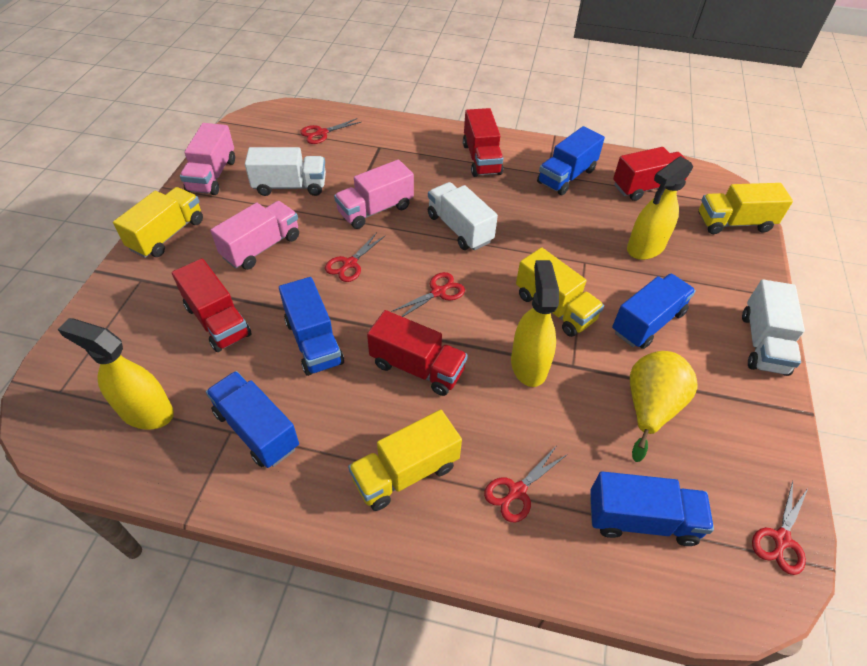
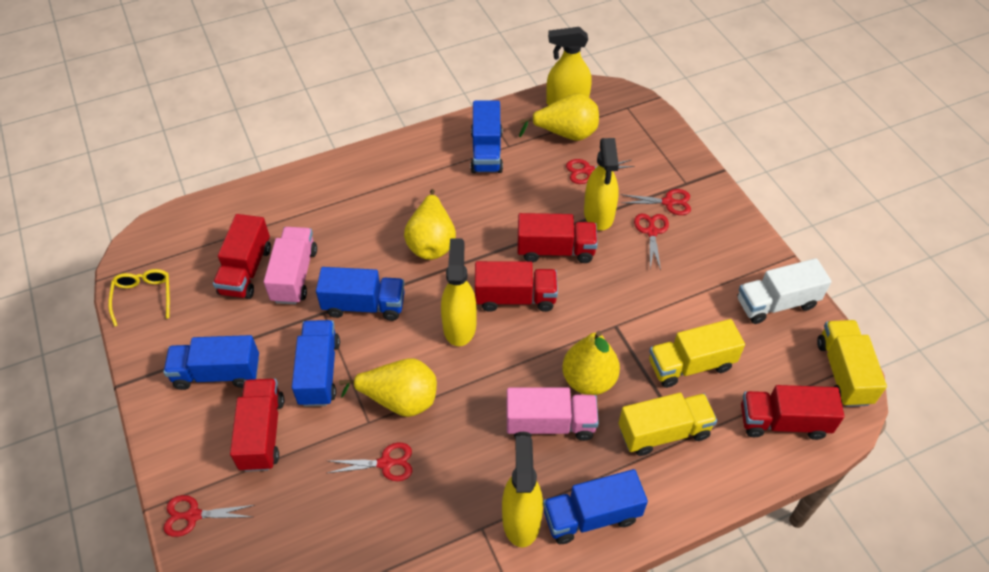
pink truck: [180,123,235,195] [210,201,299,270] [334,160,414,229] = 3 -> [264,227,317,305] [507,387,599,441] = 2
red truck: [172,258,252,352] [367,310,468,396] [463,108,504,177] [613,147,692,201] = 4 -> [213,214,271,299] [230,379,284,472] [475,261,558,312] [517,213,598,263] [741,385,844,440] = 5
white truck: [245,147,326,196] [428,182,498,250] [742,280,805,376] = 3 -> [737,258,832,324] = 1
yellow glasses: none = 0 -> [108,269,170,327] = 1
yellow pear: [630,351,698,462] = 1 -> [339,358,437,417] [404,189,456,260] [519,93,599,141] [562,331,620,395] = 4
yellow spray bottle: [58,318,174,429] [511,260,559,387] [627,156,693,260] = 3 -> [441,238,477,346] [502,436,543,547] [546,27,592,106] [584,138,619,231] = 4
yellow truck: [113,187,203,258] [348,410,462,511] [516,247,604,337] [698,183,793,234] = 4 -> [619,393,717,456] [649,319,745,388] [817,320,887,407] = 3

